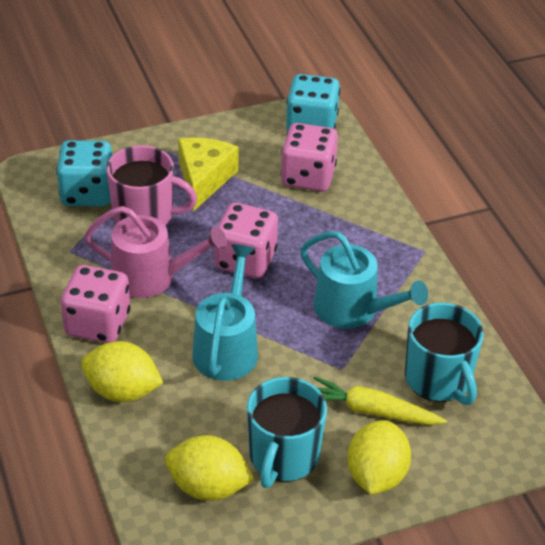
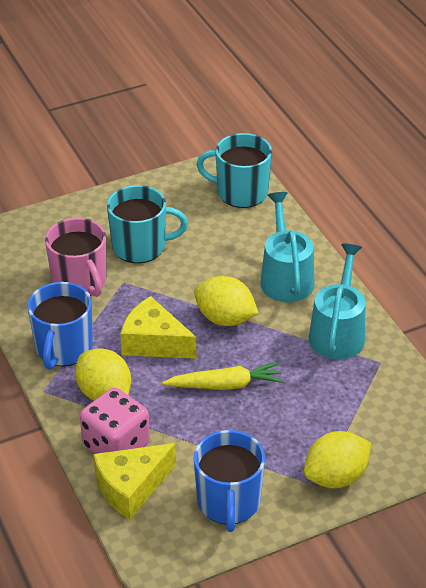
blue mug: none = 0 -> [27,282,93,370] [194,430,265,532] = 2
pink dice: [61,265,130,343] [214,203,278,278] [280,123,338,192] = 3 -> [80,387,150,454] = 1
pink watering can: [84,206,227,298] = 1 -> none = 0
turquoise dice: [56,140,112,206] [286,74,340,132] = 2 -> none = 0
yellow cheese: [178,138,239,211] = 1 -> [94,443,176,519] [120,296,196,359] = 2

